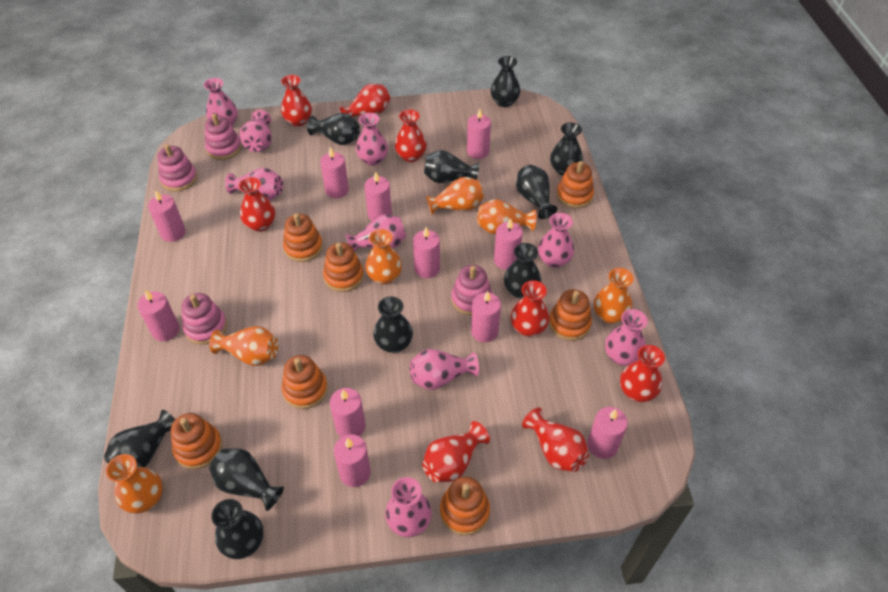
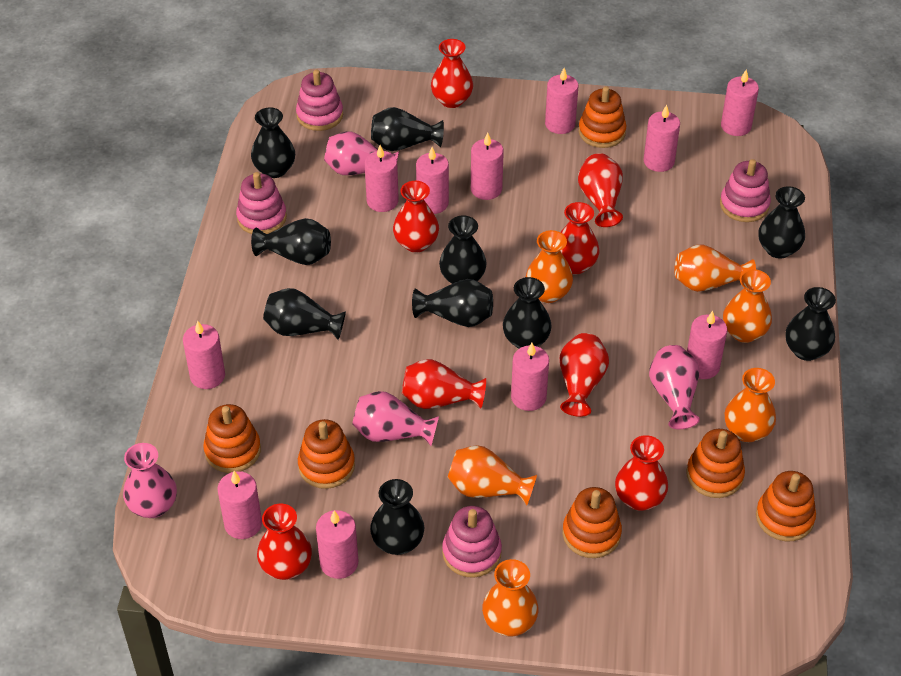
orange stacking toy: [171,413,222,469] [282,355,328,409] [283,213,323,262] [323,243,364,292] [440,477,490,535] [549,289,592,341] [557,161,594,208] = 7 -> [203,404,261,473] [298,419,355,489] [563,487,622,558] [579,86,626,148] [686,429,745,498] [756,471,816,541] = 6
pink vase: [203,78,238,126] [225,168,283,201] [239,110,272,152] [346,214,406,252] [356,113,388,166] [385,477,432,537] [410,349,479,390] [538,213,574,268] [605,309,648,366] = 9 -> [123,443,177,518] [324,131,399,175] [352,391,439,446] [649,345,700,429] = 4

